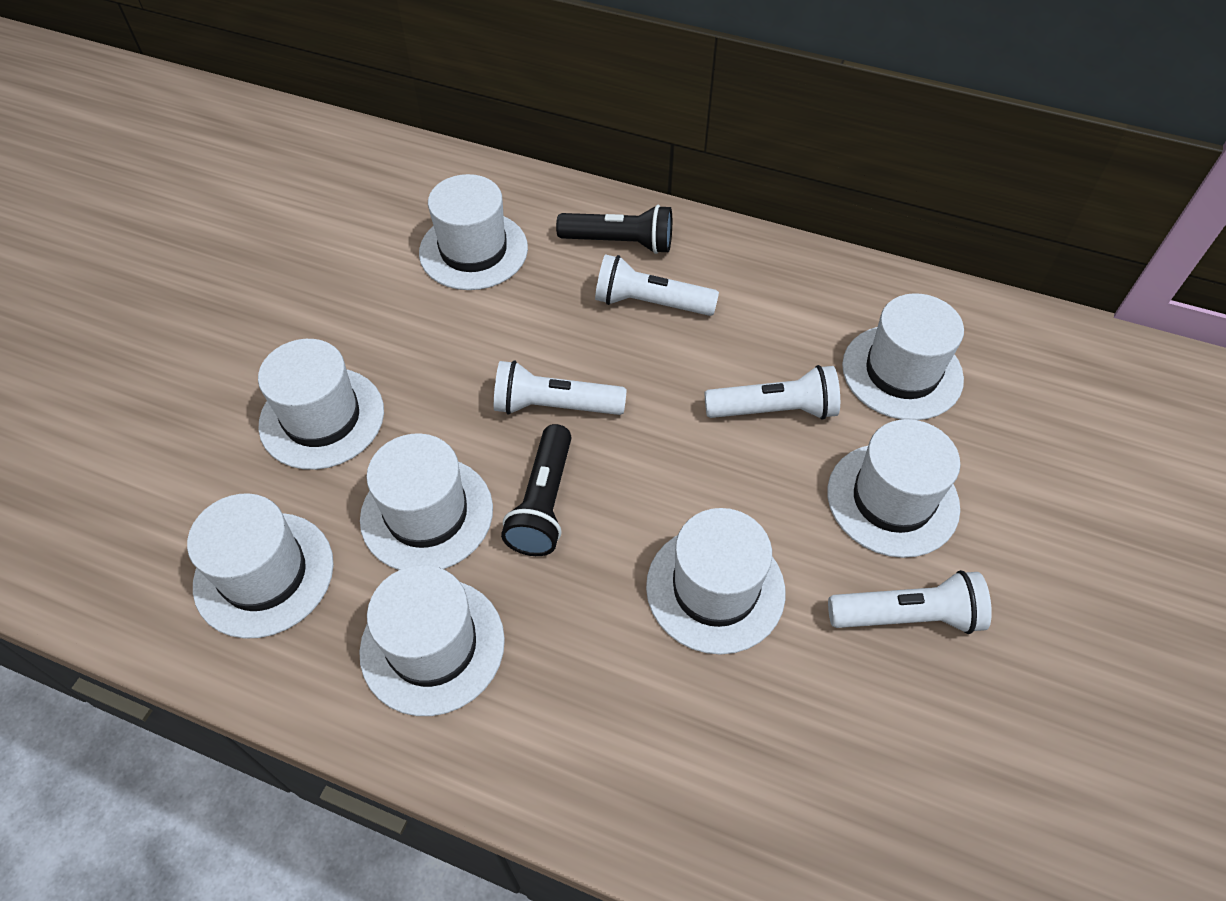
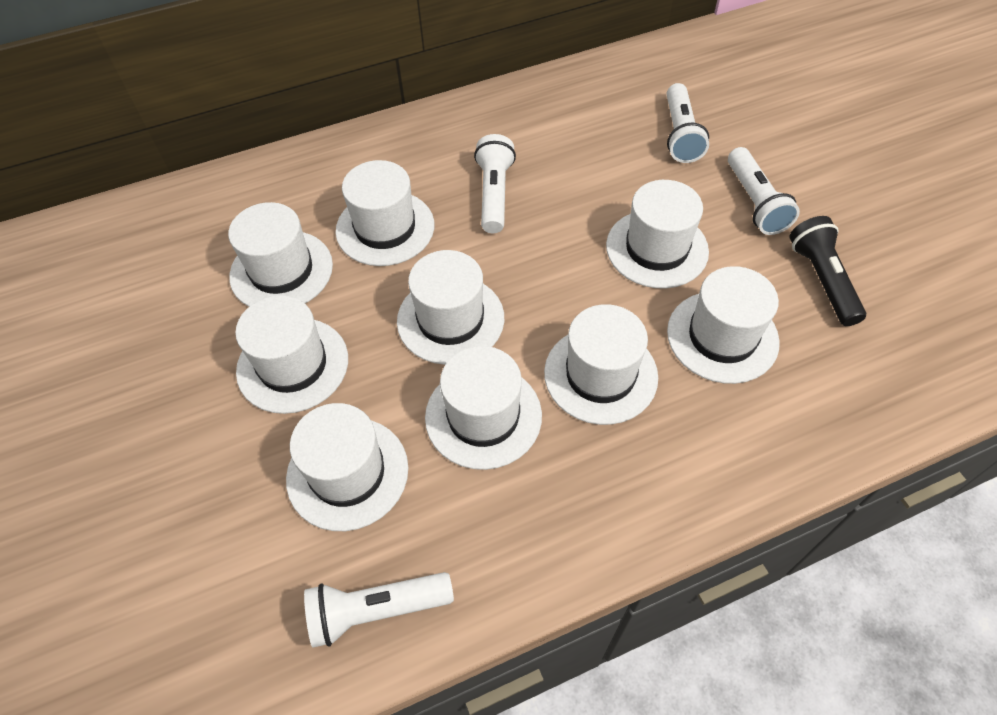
black flashlight: [501,424,572,556] [556,205,672,254] = 2 -> [789,216,866,326] = 1
white hat: [187,493,334,639] [258,339,384,470] [359,565,505,716] [360,433,493,570] [419,174,528,290] [646,508,785,655] [827,419,960,558] [842,293,964,420] = 8 -> [228,202,333,307] [235,295,348,414] [286,403,408,531] [335,160,434,266] [397,250,504,365] [425,346,542,470] [544,304,658,425] [606,180,709,288] [667,266,780,384] = 9

